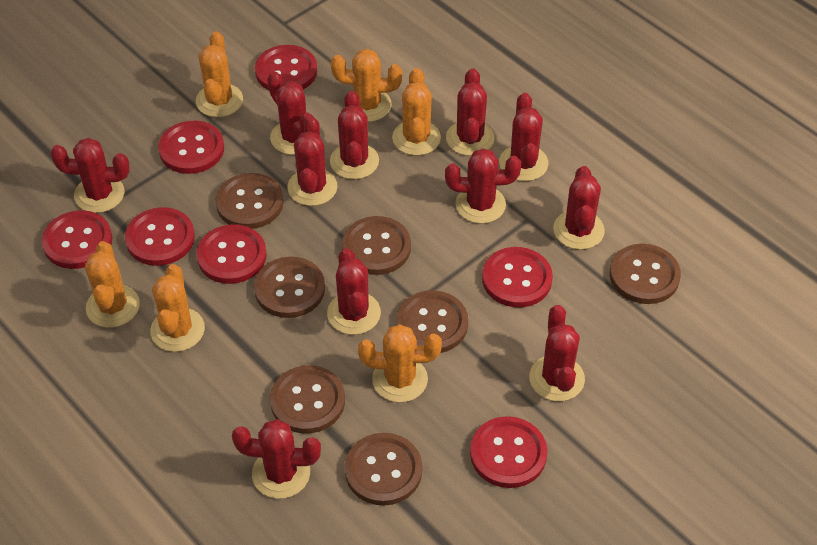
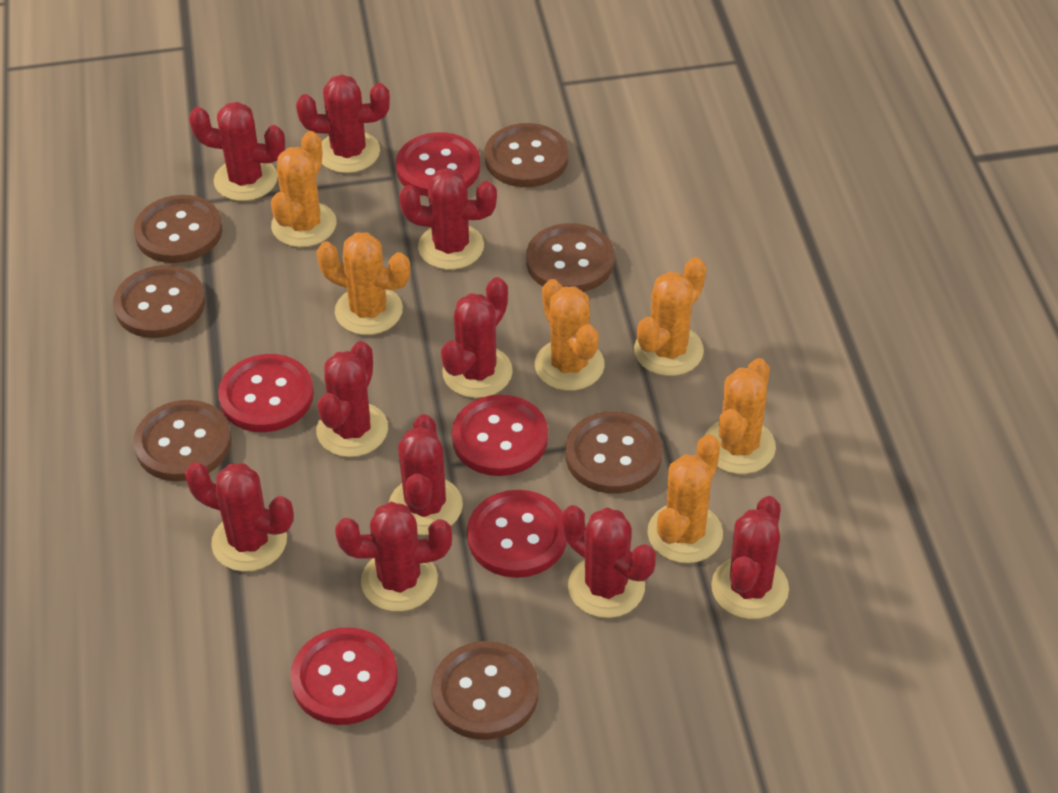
red button: [42,210,112,269] [125,207,195,266] [158,121,224,174] [196,224,267,284] [255,45,317,90] [470,416,547,488] [482,247,553,307] = 7 -> [218,354,314,432] [291,627,398,725] [396,132,481,196] [452,395,548,476] [467,490,567,578] = 5
red cactus: [50,138,130,213] [232,419,321,499] [267,71,314,155] [287,117,337,206] [327,248,381,335] [330,91,379,179] [445,148,521,224] [446,68,495,156] [499,93,548,181] [529,305,585,401] [553,166,605,250] = 11 -> [185,462,294,572] [189,102,285,201] [296,74,390,173] [316,341,388,457] [335,502,452,612] [389,414,463,535] [399,168,497,270] [441,277,513,398] [561,505,656,618] [711,496,789,619] = 10

